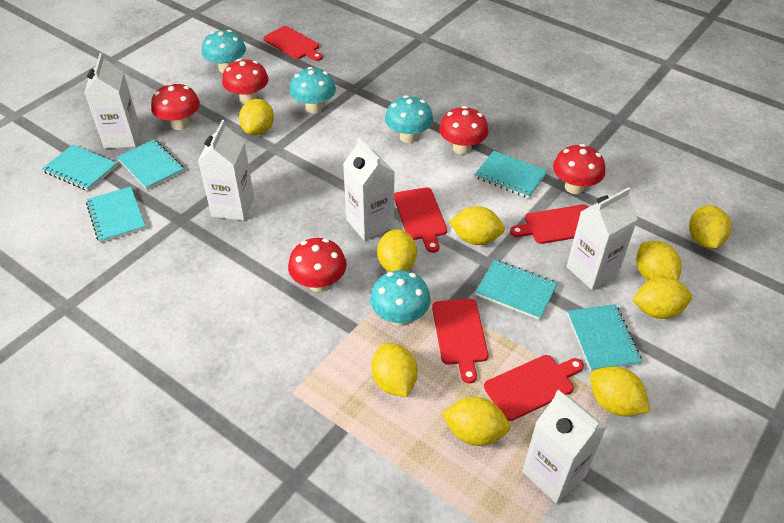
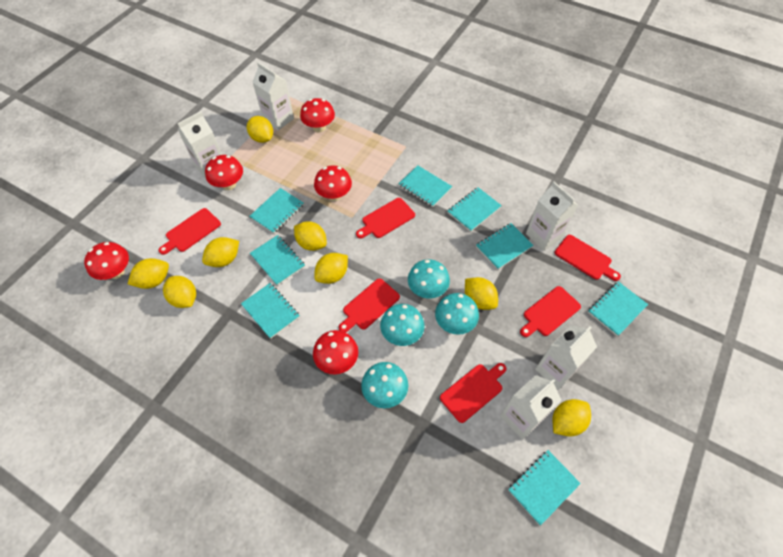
red cutting board: [263,26,323,61] [394,187,447,253] [432,299,488,383] [484,355,584,421] [510,205,588,244] = 5 -> [159,208,221,255] [339,278,400,333] [356,198,415,239] [440,363,507,423] [520,286,581,337] [554,235,621,281] = 6
turquoise notebook: [42,144,118,191] [86,187,146,243] [117,139,184,190] [475,151,547,199] [475,259,558,320] [567,304,642,371] = 6 -> [241,283,300,339] [249,188,304,234] [250,235,305,286] [399,165,452,207] [447,187,502,232] [476,223,534,270] [508,450,581,526] [588,281,648,336] = 8
yellow lemon: [239,99,274,135] [371,343,418,397] [377,229,417,272] [441,397,510,446] [449,206,505,245] [590,366,650,416] [632,277,692,319] [636,241,682,281] [689,205,731,248] = 9 -> [128,258,169,289] [163,276,196,308] [202,237,239,267] [247,116,273,143] [294,221,327,251] [314,253,348,284] [465,277,498,310] [552,399,591,436] = 8

